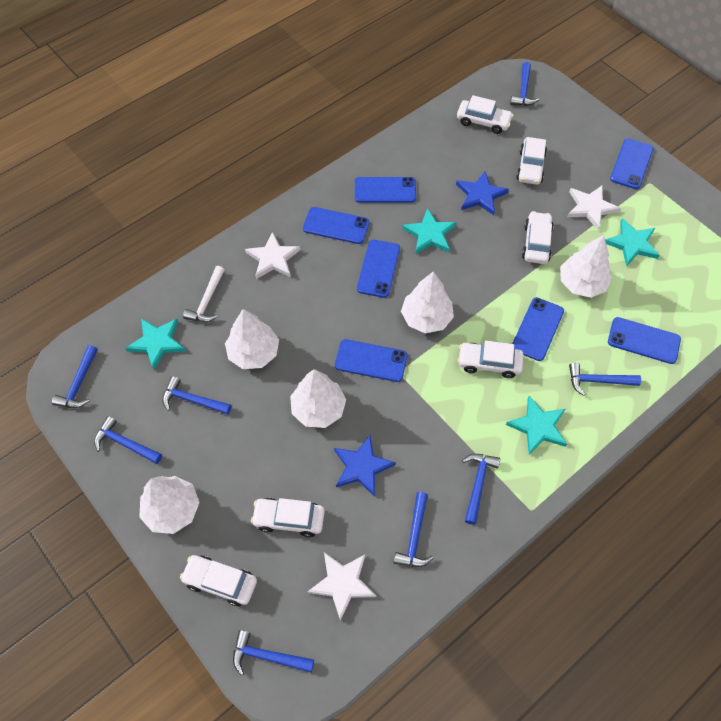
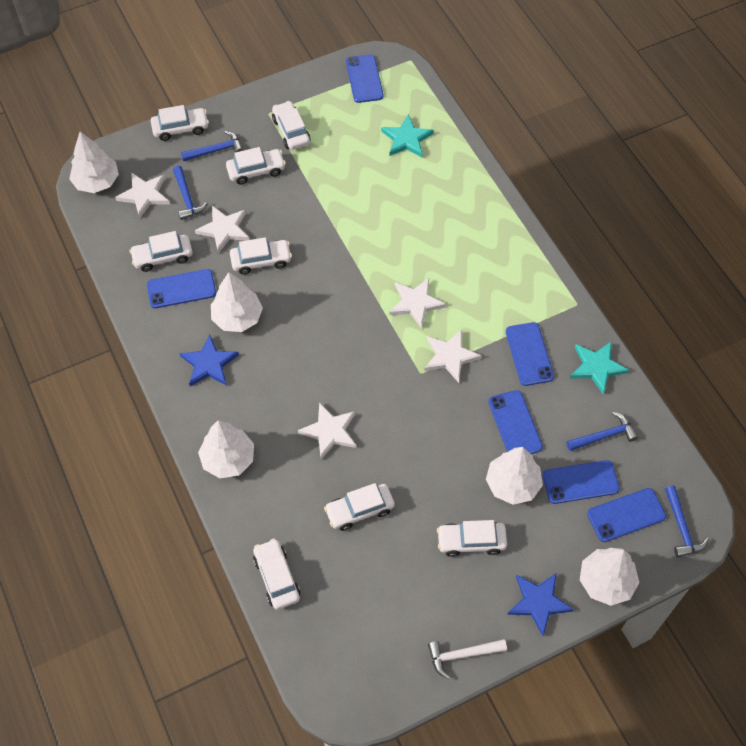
blue hammer: [52,345,98,408] [94,416,162,464] [163,376,231,415] [233,630,314,675] [394,492,434,567] [462,454,500,525] [510,62,540,106] [569,363,641,396] = 8 -> [173,166,208,220] [181,131,244,162] [566,412,638,451] [665,486,709,558] = 4
blue phone: [303,207,370,244] [335,339,408,382] [355,177,416,203] [357,240,400,298] [512,297,564,361] [608,317,681,364] [610,138,653,189] = 7 -> [147,269,216,308] [346,54,384,103] [488,390,543,454] [506,322,554,386] [542,460,620,504] [587,488,666,542] = 6
turquoise star: [125,318,186,370] [402,208,457,254] [506,396,567,455] [605,218,660,266] = 4 -> [381,114,434,157] [570,342,629,394] = 2
white car: [180,555,257,606] [251,498,325,537] [457,95,513,134] [458,341,524,378] [516,137,547,185] [522,211,554,264] = 6 -> [129,231,192,272] [151,105,209,141] [226,147,286,185] [230,237,292,275] [253,538,300,610] [272,101,310,150] [324,483,395,531] [437,520,507,557] = 8
white star: [245,232,301,279] [307,552,376,621] [567,186,621,230] = 3 -> [115,173,170,218] [195,206,250,253] [298,402,357,459] [390,278,446,329] [425,329,482,383] = 5

